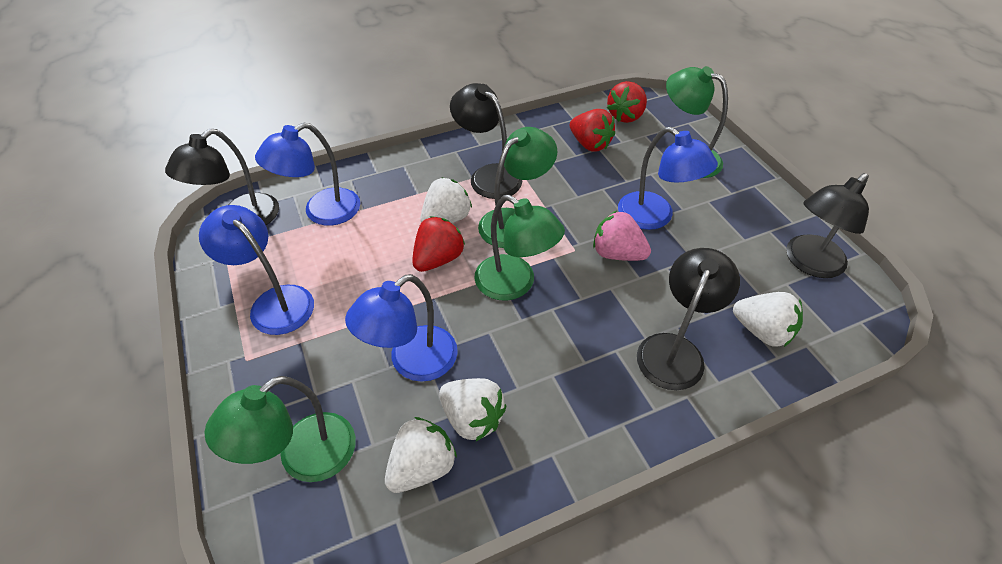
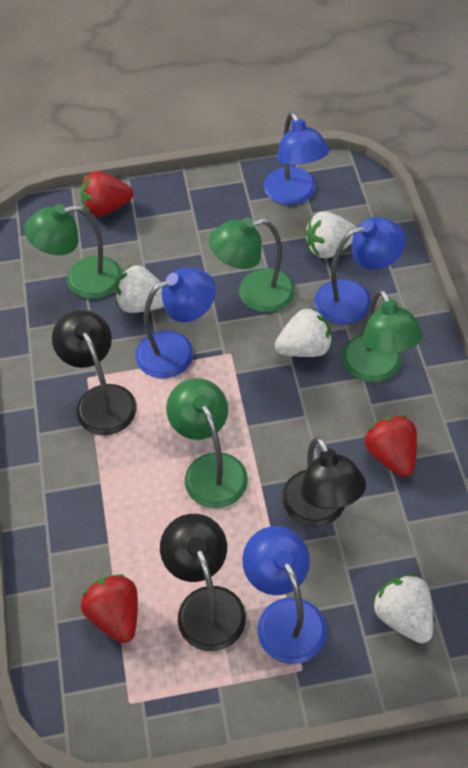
black lamp: [165,129,279,225] [450,83,522,199] [637,248,740,390] [786,173,869,278] = 4 -> [52,310,137,435] [160,514,246,651] [282,437,366,526] = 3
pink strawberry: [593,211,651,261] = 1 -> none = 0

